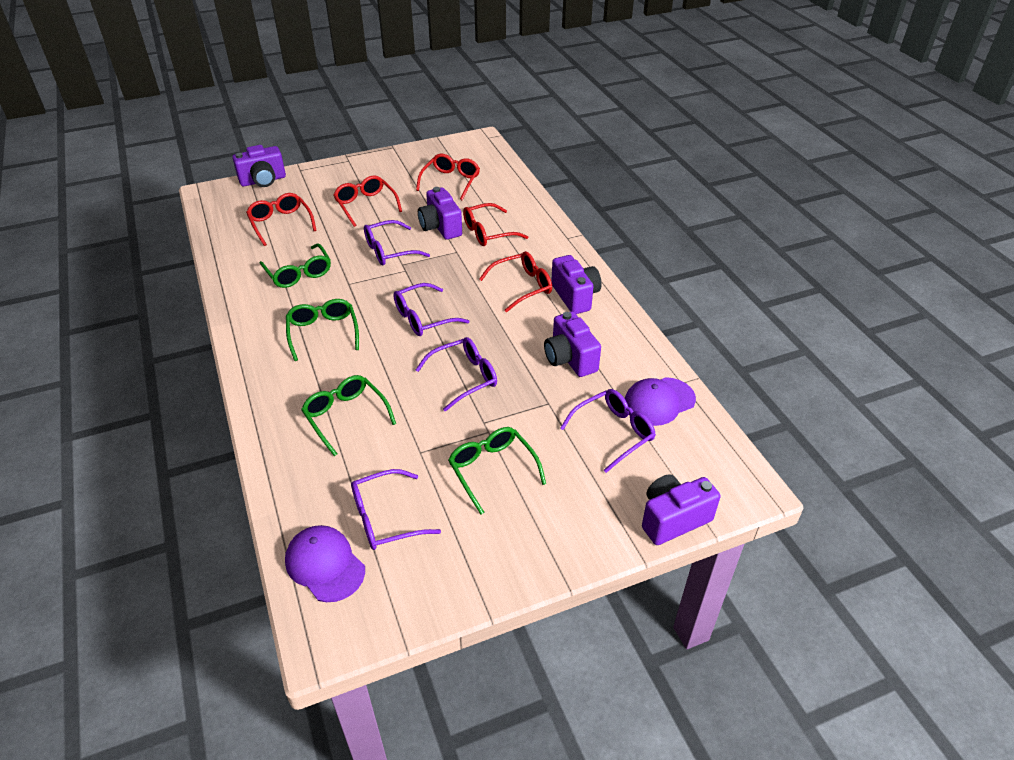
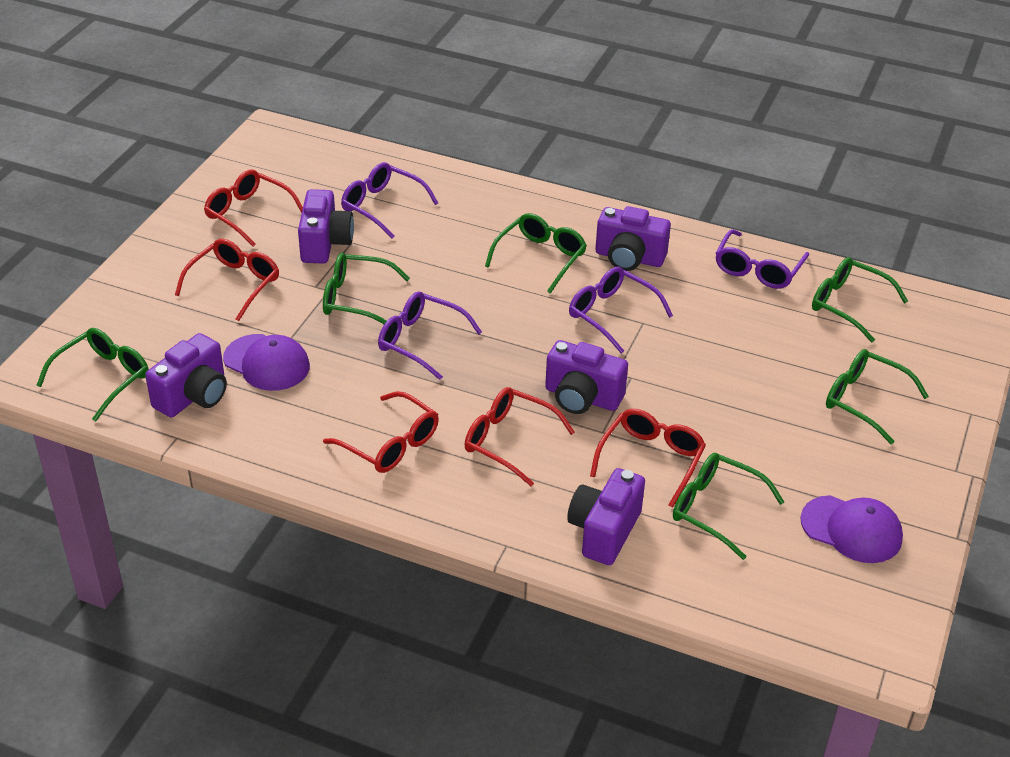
green glasses: [260,243,331,288] [286,299,359,361] [301,375,396,456] [448,427,546,514] = 4 -> [36,328,149,422] [323,253,410,324] [485,213,587,294] [673,453,784,560] [812,257,908,342] [826,349,929,444] = 6
purple glasses: [351,469,441,550] [364,220,430,265] [393,283,469,336] [416,337,497,412] [560,389,656,473] = 5 -> [341,162,438,238] [378,291,482,380] [569,267,673,354] [716,229,809,289] = 4

